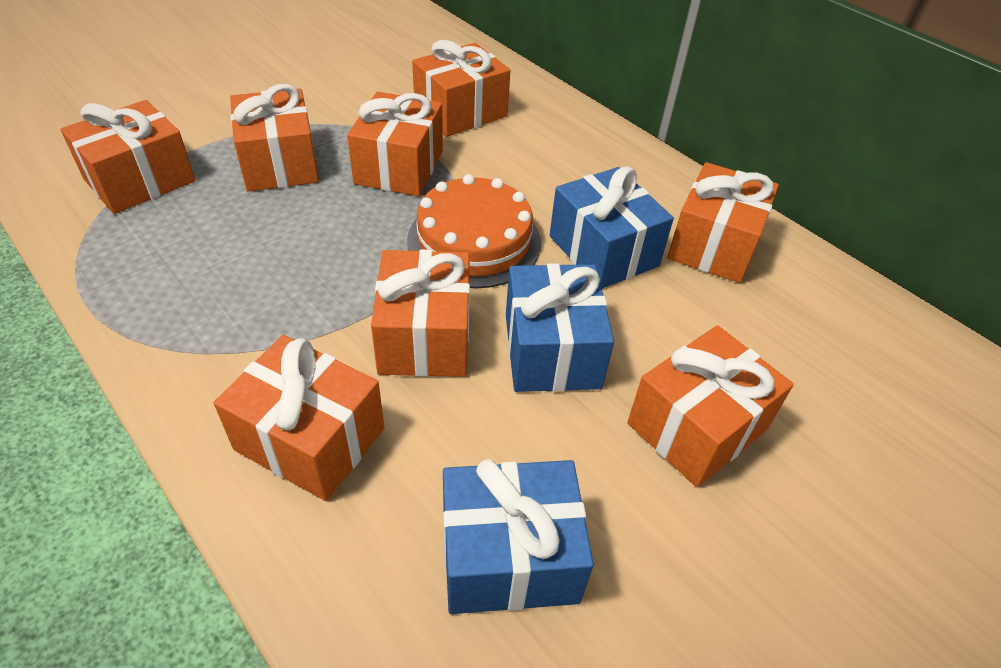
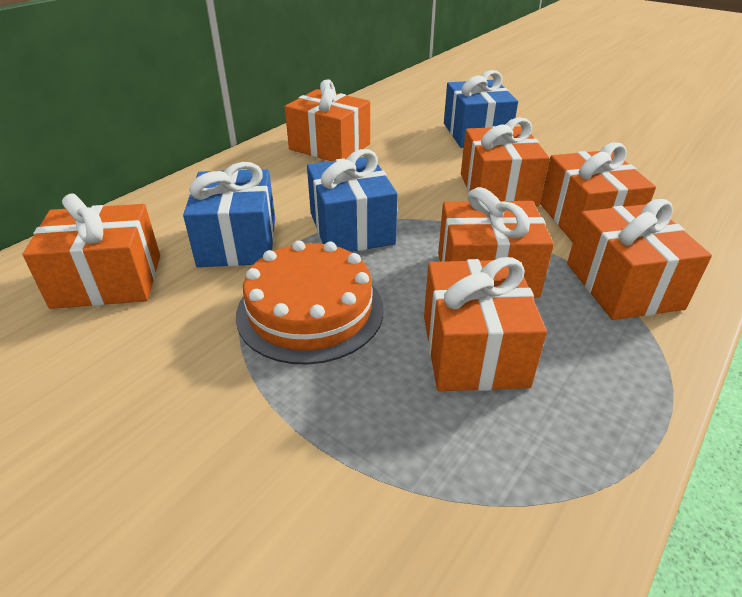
orange gift: [61,100,196,214] [214,335,384,501] [230,84,319,191] [347,92,443,196] [371,250,470,377] [412,40,510,137] [628,325,794,487] [667,162,779,283] = 8 -> [23,193,160,309] [285,79,370,161] [424,257,547,391] [438,187,554,298] [461,117,550,206] [540,142,656,242] [567,199,712,320] = 7

